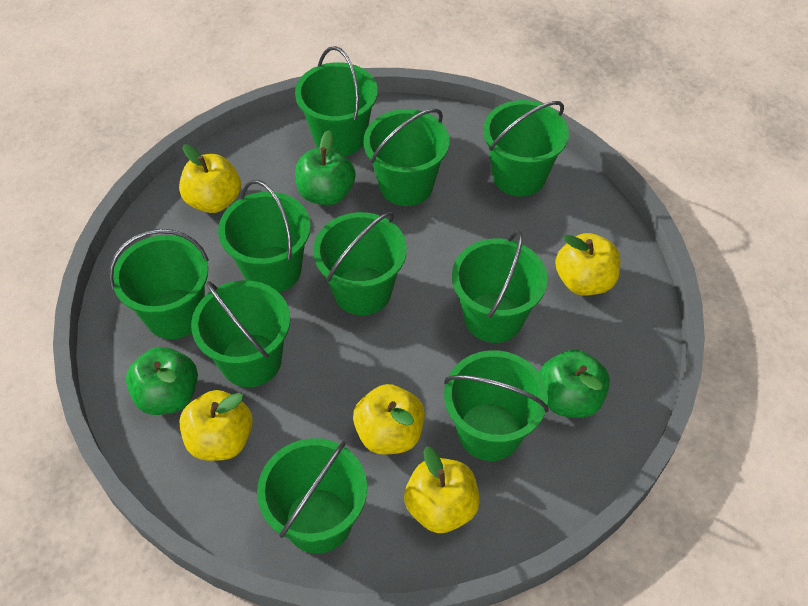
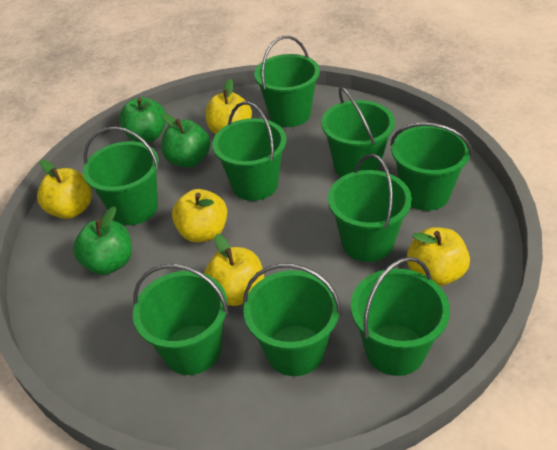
green bucket: [109,229,209,339] [191,280,290,387] [218,180,311,292] [257,438,367,554] [295,46,378,156] [313,212,407,315] [364,109,449,206] [444,350,549,461] [452,230,547,343] [483,100,569,197] = 10 -> [83,127,159,225] [133,264,229,375] [212,101,286,201] [243,263,341,376] [254,36,320,127] [321,87,395,177] [328,154,412,262] [351,257,450,376] [390,122,472,211] = 9

